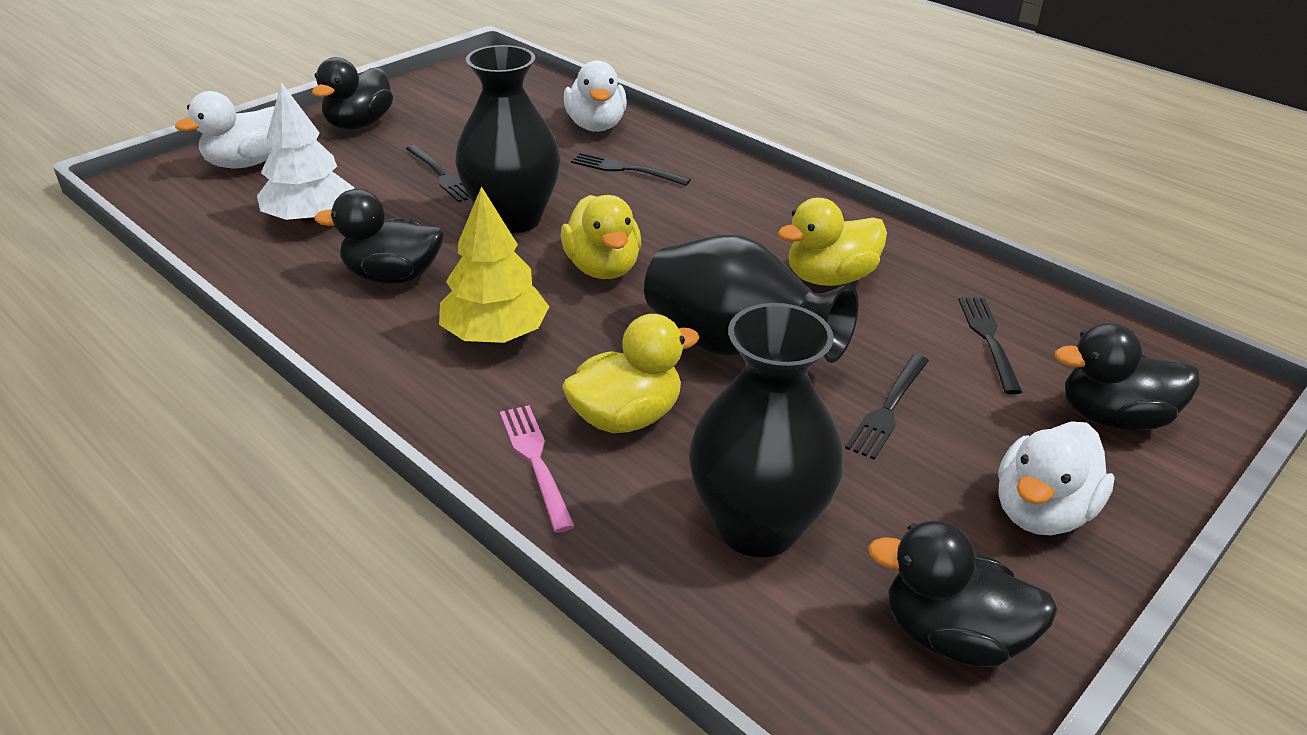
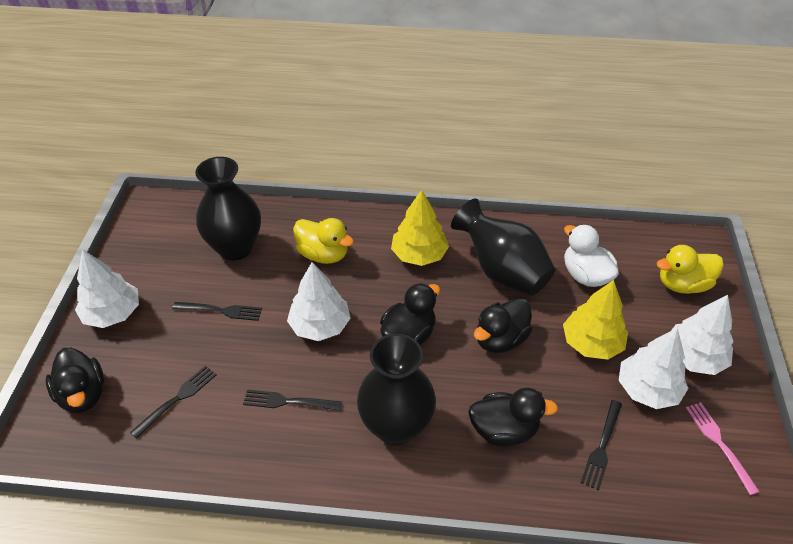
white duck: [175,91,275,169] [564,60,627,132] [998,421,1115,535] = 3 -> [564,225,619,287] = 1
white tree: [257,82,355,224] = 1 -> [75,249,139,328] [287,262,351,341] [619,328,688,409] [671,295,734,375] = 4
yellow duck: [561,195,641,279] [562,314,699,433] [777,198,887,286] = 3 -> [293,218,354,264] [657,245,724,294] = 2
yellow tree: [439,186,549,343] = 1 -> [391,190,449,266] [563,280,628,360] = 2

